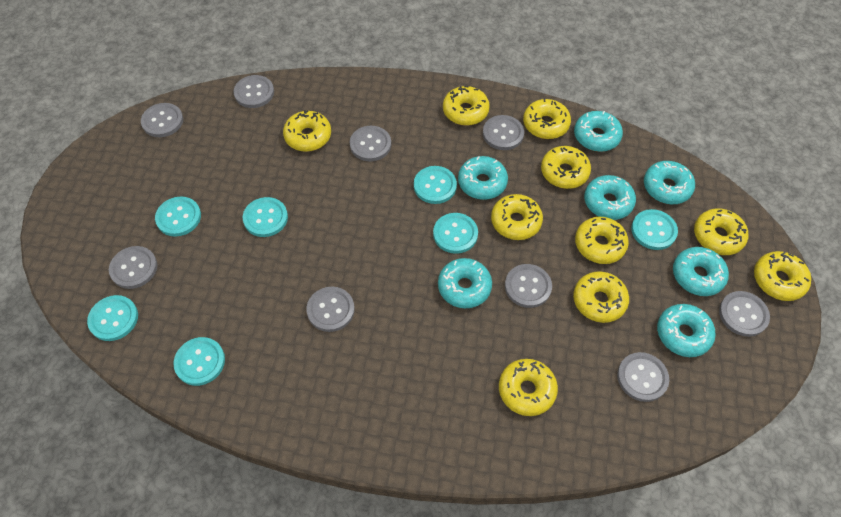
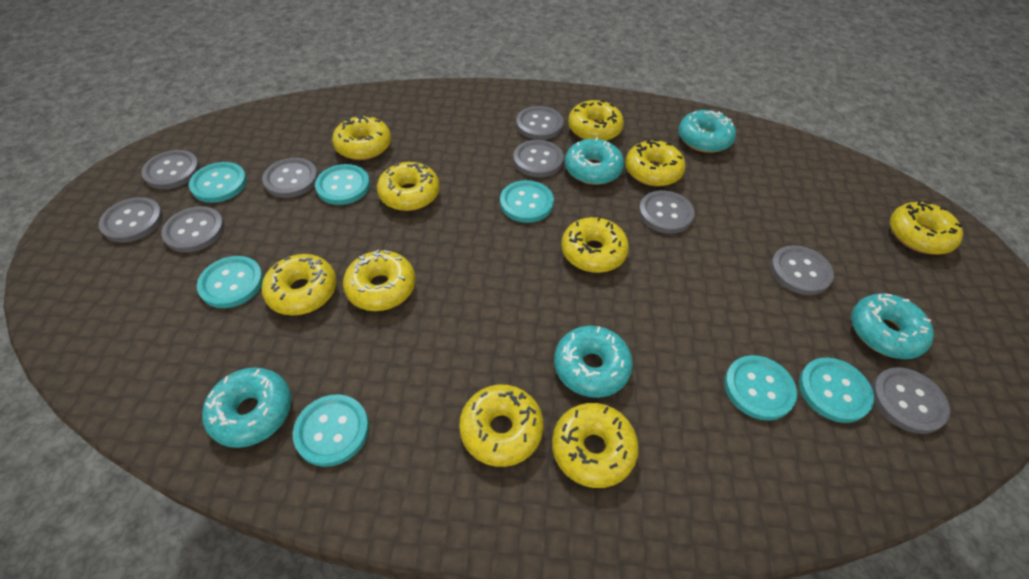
turquoise donut: [438,258,492,308] [458,156,508,200] [574,111,623,152] [584,175,636,220] [644,161,695,204] [657,304,716,357] [673,247,729,296] = 7 -> [202,367,291,448] [554,326,633,398] [565,137,624,185] [678,110,736,153] [851,293,934,359] = 5

